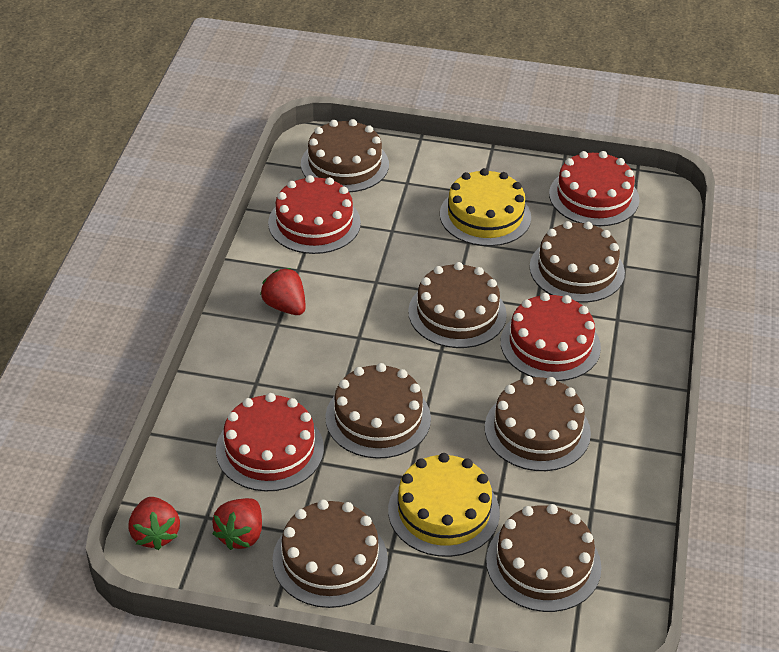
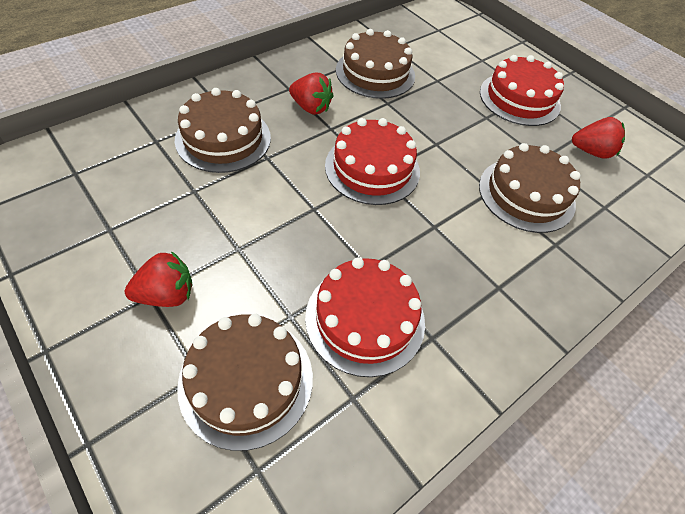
brown cake: [272,500,388,608] [301,119,389,192] [325,363,431,459] [408,262,507,348] [485,376,591,471] [486,504,602,612] [530,221,625,303] = 7 -> [175,88,271,173] [177,314,313,451] [336,29,415,99] [479,143,581,233] = 4
red cake: [216,393,324,492] [268,175,361,254] [501,293,601,381] [549,151,639,226] = 4 -> [305,257,425,377] [325,118,420,205] [480,55,564,126] = 3
yellow cake: [388,453,500,557] [440,168,531,246] = 2 -> none = 0

